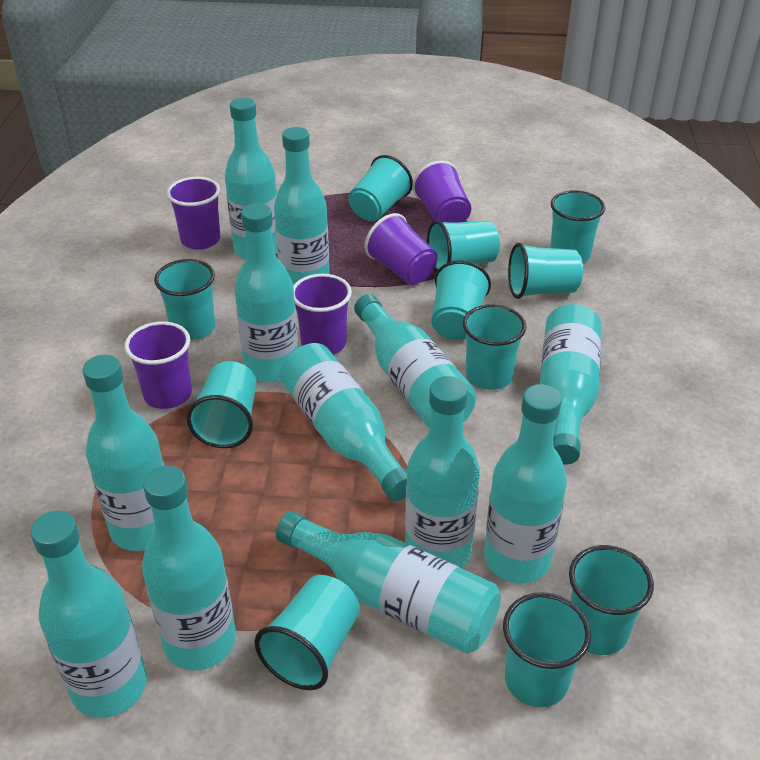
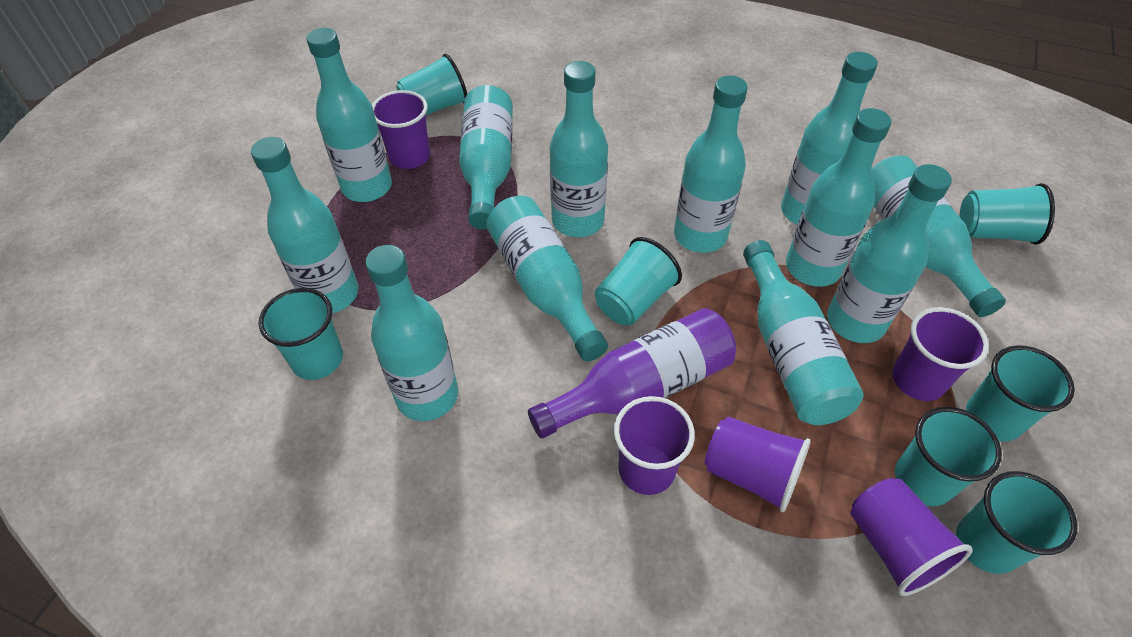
purple bottle: none = 0 -> [528,308,736,438] = 1
turquoise cup: [154,259,215,340] [186,361,257,448] [254,575,360,690] [348,155,413,221] [427,220,500,272] [431,260,491,340] [463,304,526,390] [503,592,591,707] [508,243,583,299] [550,190,605,262] [569,545,654,655] = 11 -> [259,288,343,380] [396,54,467,115] [595,237,682,325] [895,407,1002,506] [956,471,1077,574] [959,183,1055,245] [966,345,1075,441] = 7

